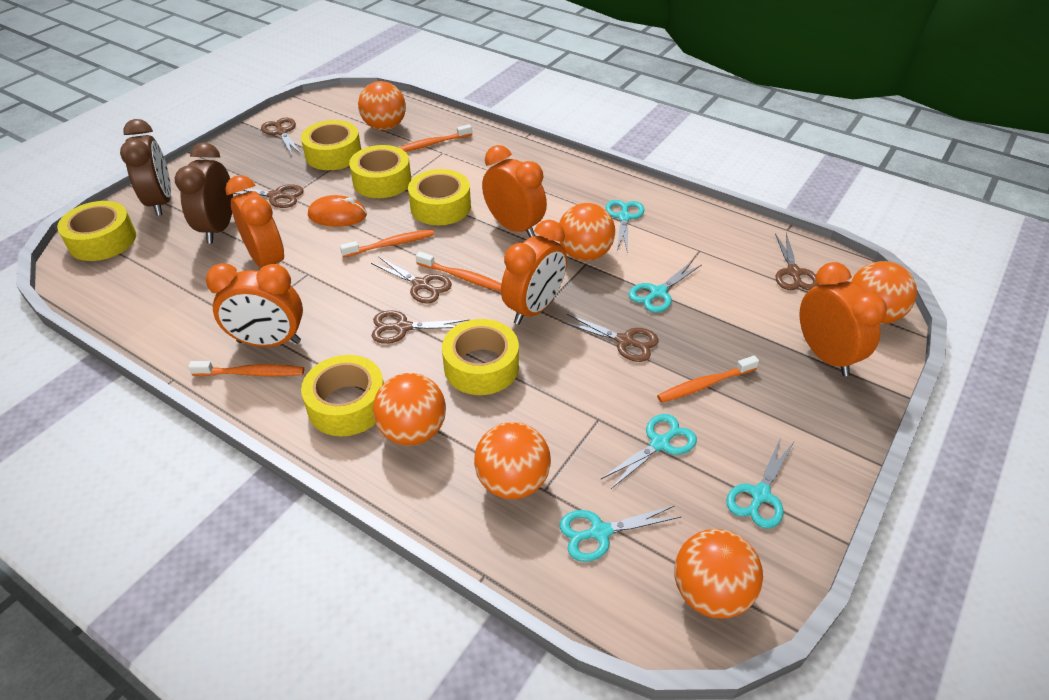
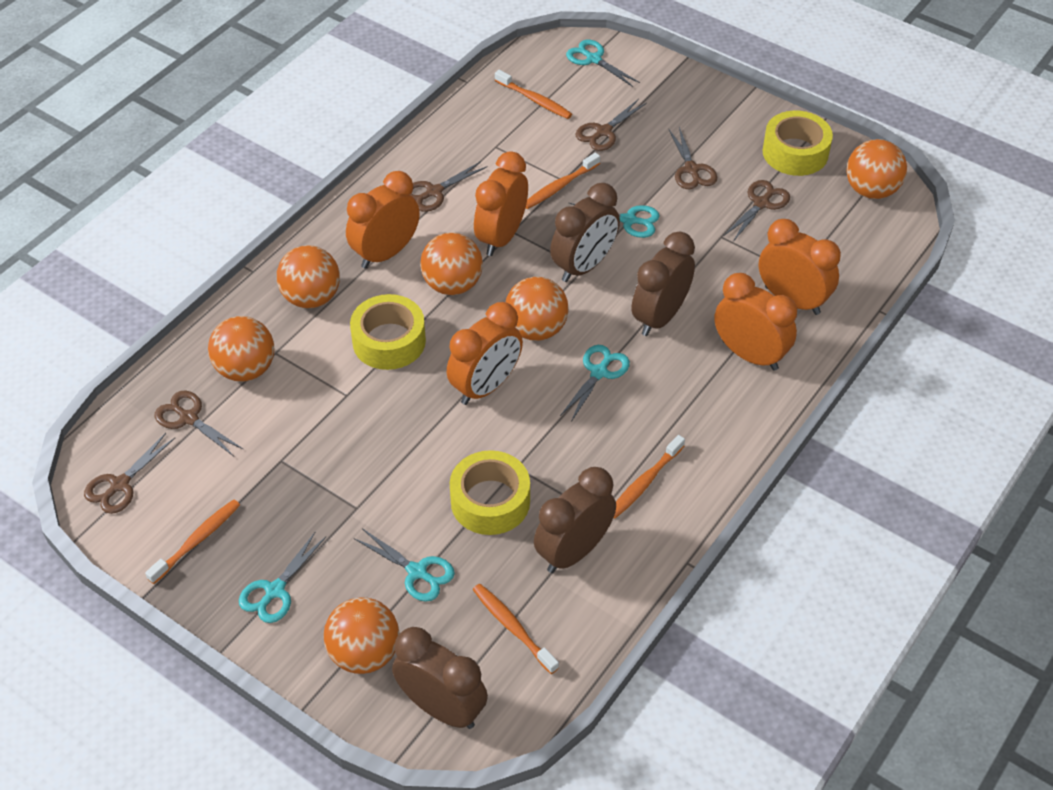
brown clock: [120,119,171,216] [175,142,233,243] = 2 -> [392,627,488,729] [534,467,616,573] [550,183,620,282] [632,232,695,336] = 4
orange mouse: [308,195,367,226] = 1 -> none = 0
yellow tape: [57,201,136,261] [301,120,361,170] [301,355,384,436] [349,145,411,198] [408,169,471,225] [442,319,519,395] = 6 -> [350,294,426,370] [450,450,530,535] [762,111,833,176] = 3

